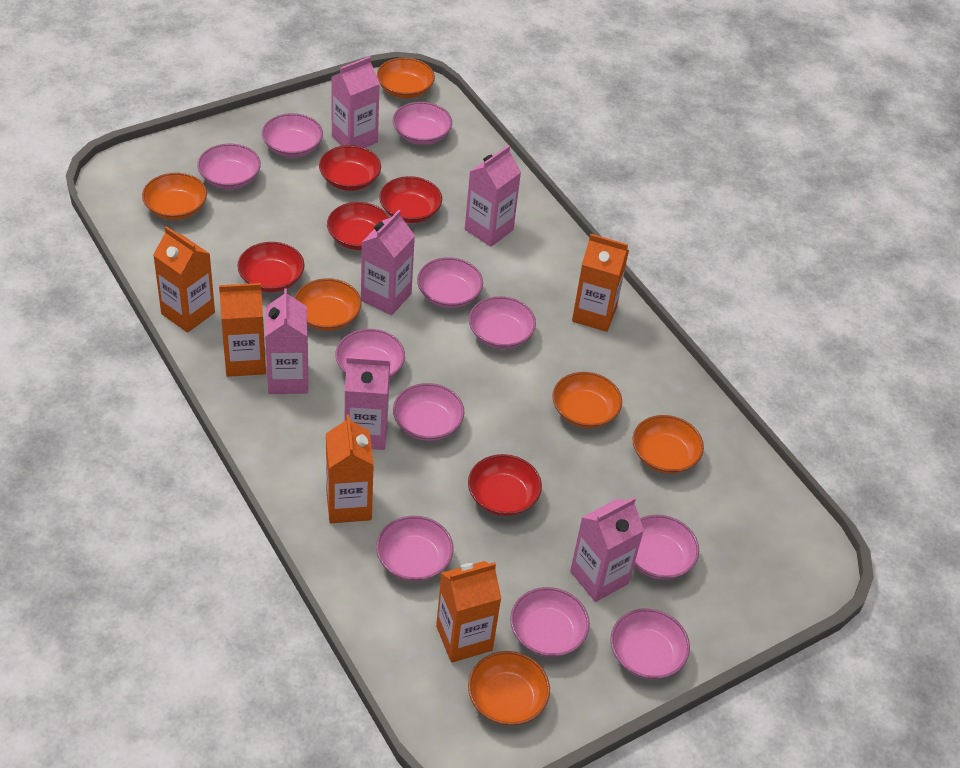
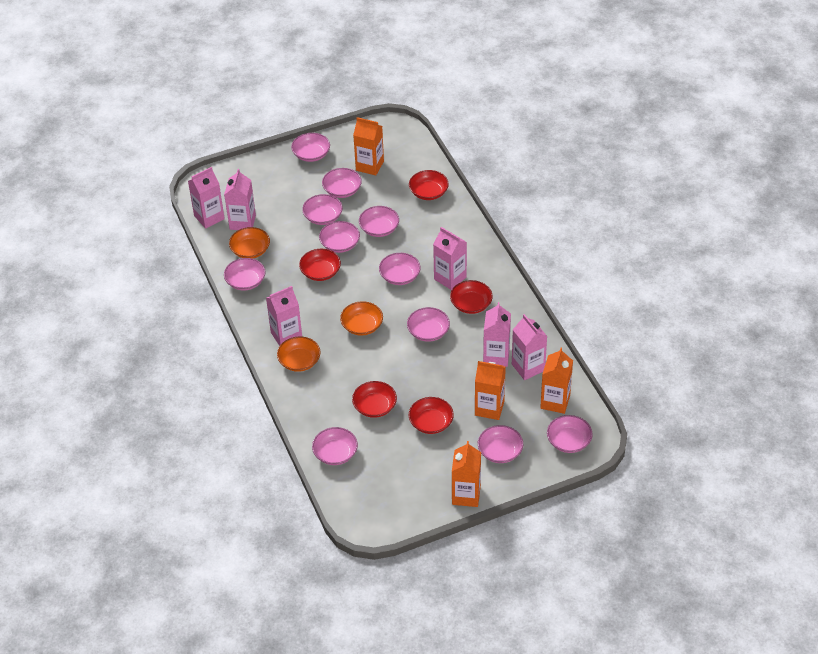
orange bowl: [142,173,207,220] [295,278,361,331] [377,58,435,99] [468,651,550,725] [552,372,622,428] [633,415,704,474] = 6 -> [229,227,270,259] [277,336,320,372] [340,301,383,336] = 3
orange carton: [153,226,215,333] [219,283,266,377] [326,415,374,523] [436,561,501,663] [572,234,629,332] = 5 -> [353,117,384,175] [452,441,481,507] [475,361,506,420] [540,348,573,414] = 4

